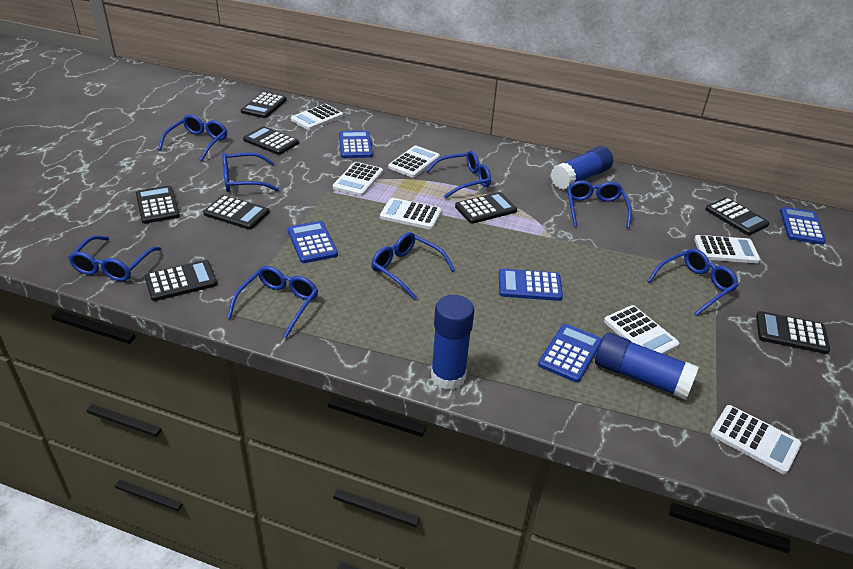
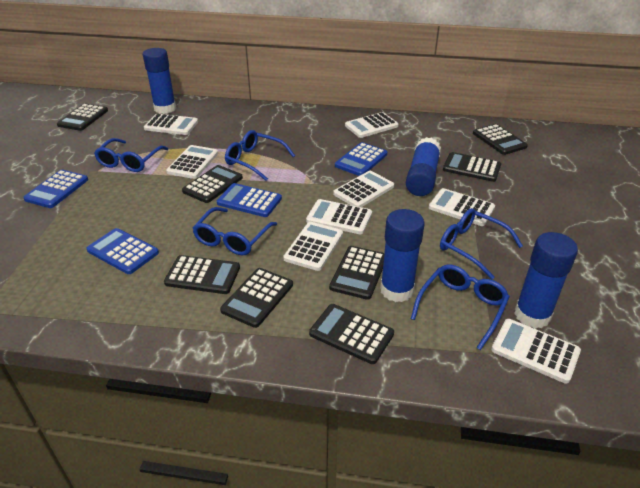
blue calculator: [288,221,338,263] [339,131,373,158] [499,269,563,301] [538,324,602,383] [780,207,826,245] = 5 -> [23,170,88,208] [87,228,159,274] [217,183,282,217] [335,142,387,176] = 4
blue glasses: [68,235,161,282] [158,115,227,162] [222,152,279,192] [227,266,318,338] [371,232,455,300] [425,151,491,199] [567,180,632,228] [648,248,739,316] = 8 -> [94,138,168,172] [192,207,277,255] [225,130,295,181] [411,264,510,350] [440,208,523,280] = 5
blue glue stick: [431,295,474,390] [551,146,613,190] [595,332,699,400] = 3 -> [143,48,176,114] [380,209,425,302] [406,137,441,196] [514,232,578,329] = 4
white calculator: [291,104,343,130] [333,162,383,196] [380,198,442,230] [388,146,440,178] [604,305,679,354] [694,235,760,263] [710,405,801,474] = 7 -> [144,114,198,135] [166,145,218,179] [283,222,343,271] [306,199,372,234] [333,171,394,207] [345,112,399,138] [429,188,495,226] [491,319,581,384] = 8

